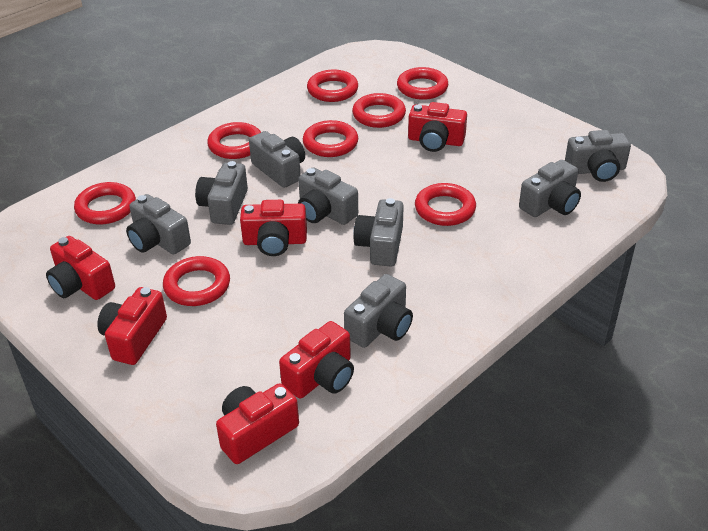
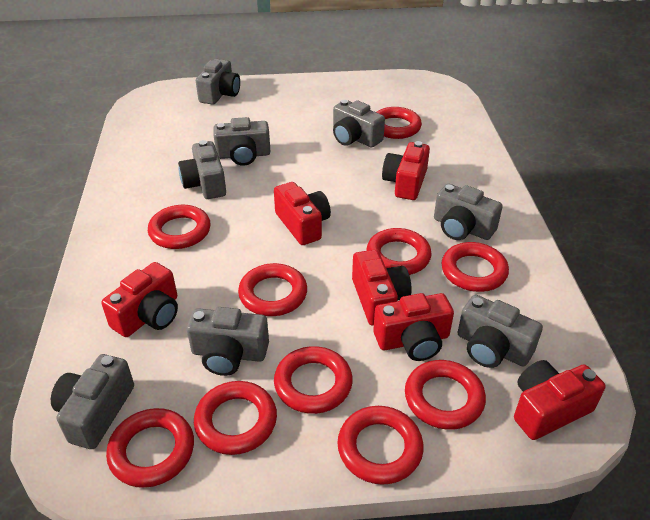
red ring: [74,182,136,224] [163,256,230,306] [207,122,261,159] [303,120,358,157] [307,70,358,102] [352,93,406,128] [397,67,448,100] [415,183,476,226] = 8 -> [106,408,194,488] [148,205,211,249] [194,381,277,455] [238,263,307,316] [274,346,353,414] [337,406,424,485] [366,228,432,275] [376,107,422,139] [405,360,486,430] [441,242,509,292] = 10

